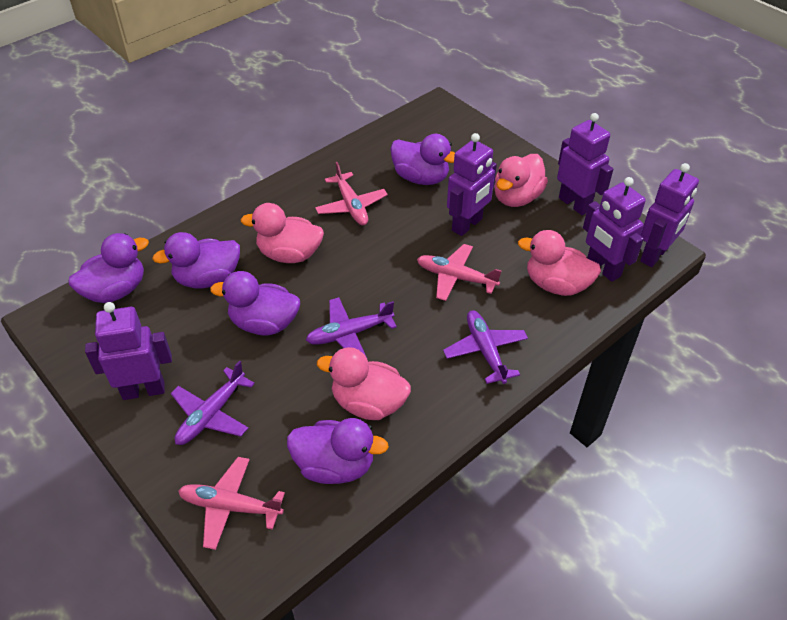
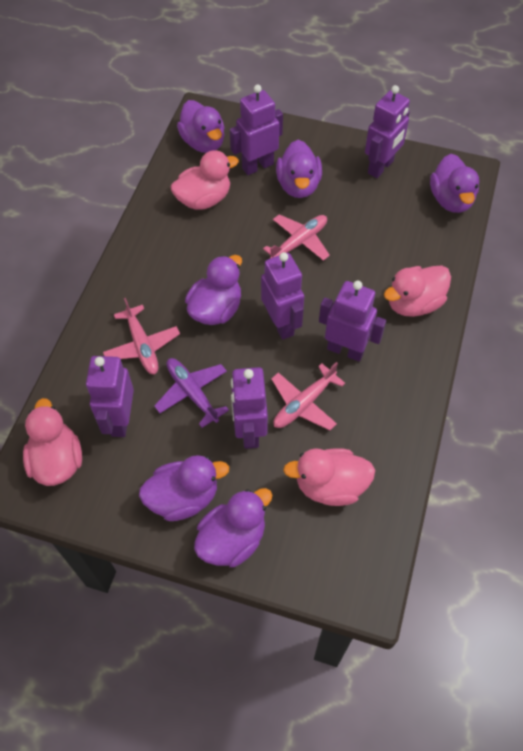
purple duck: [69,233,149,303] [152,232,240,288] [210,271,300,336] [287,418,389,484] [390,134,455,185] = 5 -> [139,455,229,521] [177,100,225,153] [185,255,242,325] [194,488,272,567] [276,140,322,198] [430,154,479,213] = 6
purple plane: [171,361,255,445] [306,297,397,358] [443,310,528,384] = 3 -> [154,358,229,428] = 1
purple robot: [85,302,172,400] [447,133,497,236] [557,113,613,215] [583,177,646,282] [640,163,699,267] = 5 -> [86,356,134,437] [230,85,283,175] [231,367,268,449] [261,252,304,340] [319,281,386,362] [365,85,410,178] = 6

